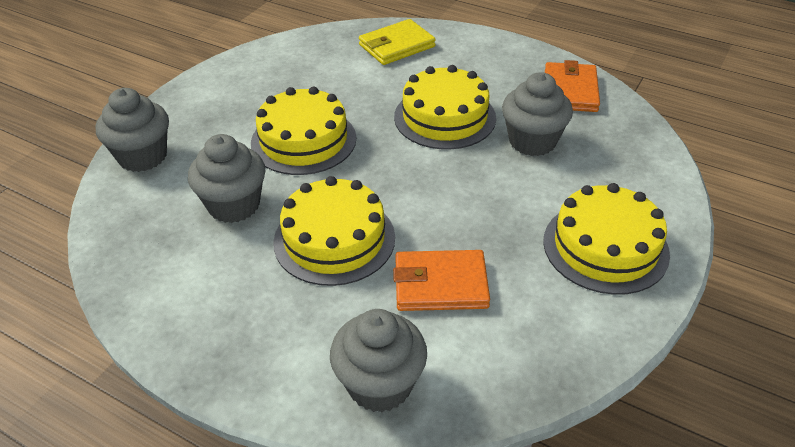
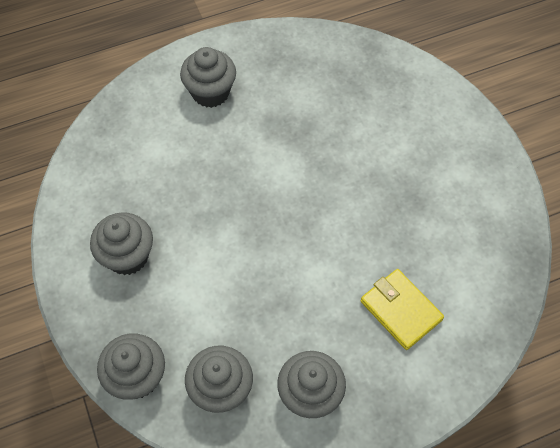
grey cupcake: [96,88,169,172] [188,134,265,223] [330,309,427,412] [502,72,573,156] = 4 -> [90,212,153,275] [97,333,165,400] [180,47,236,108] [185,346,253,413] [277,351,346,418] = 5
orange wallet: [393,250,490,311] [545,60,600,112] = 2 -> none = 0
yellow cake: [251,87,356,175] [274,176,395,286] [394,65,496,150] [543,183,670,295] = 4 -> none = 0

